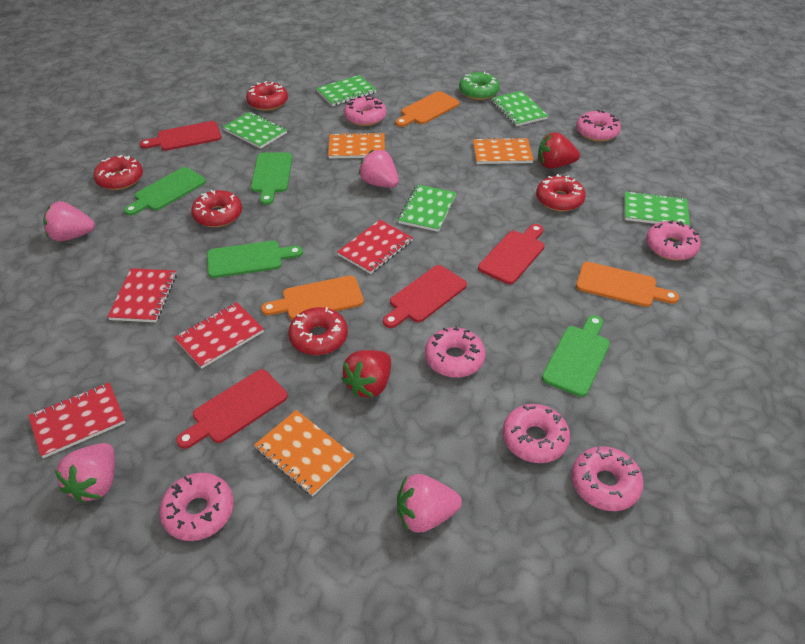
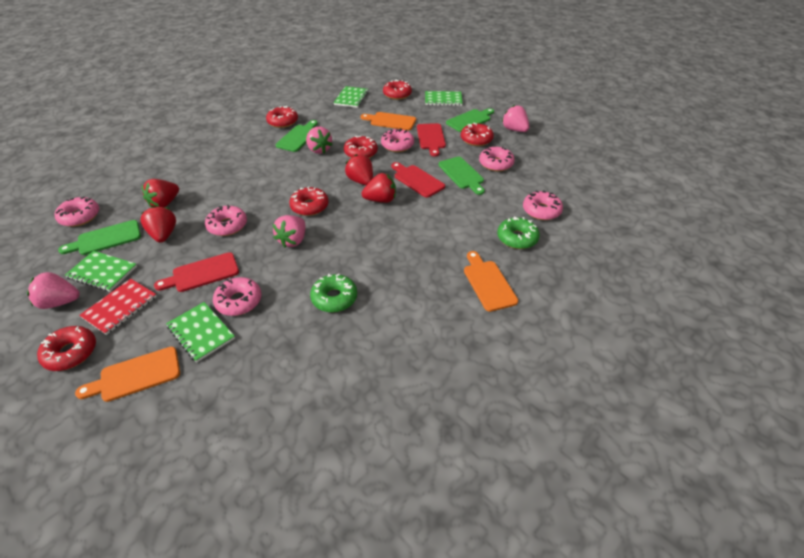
green donut: [459,72,500,100] = 1 -> [310,274,357,313] [497,217,540,249] = 2
green notebook: [223,112,287,149] [316,75,377,106] [398,184,456,232] [491,91,548,126] [625,191,690,226] = 5 -> [65,251,137,292] [166,302,235,362] [333,86,369,108] [425,91,463,106] = 4
orange notebook: [254,410,354,496] [328,132,385,159] [473,137,534,164] = 3 -> none = 0
pink donut: [159,473,234,541] [344,95,386,126] [425,326,485,378] [503,404,570,463] [571,446,644,511] [576,110,621,142] [646,220,701,261] = 7 -> [54,197,99,227] [205,205,247,236] [213,277,262,316] [381,128,414,152] [479,147,515,171] [523,190,563,220] = 6
red cutting board: [140,121,222,151] [176,369,288,449] [383,265,467,328] [478,224,545,284] = 4 -> [154,252,239,292] [391,162,445,198] [417,123,446,157] = 3
red donut: [94,155,143,190] [191,190,242,227] [246,81,288,111] [288,307,348,355] [536,174,586,211] = 5 -> [37,326,96,371] [266,106,298,128] [289,186,329,216] [344,136,378,158] [383,80,412,100] [461,123,494,146] = 6
red notebook: [28,383,126,458] [107,268,177,322] [174,302,264,369] [337,220,413,274] = 4 -> [79,279,157,335] = 1
red strawberry: [342,350,391,398] [538,132,580,169] = 2 -> [140,206,176,243] [142,179,179,208] [345,154,373,185] [362,173,396,203] = 4

